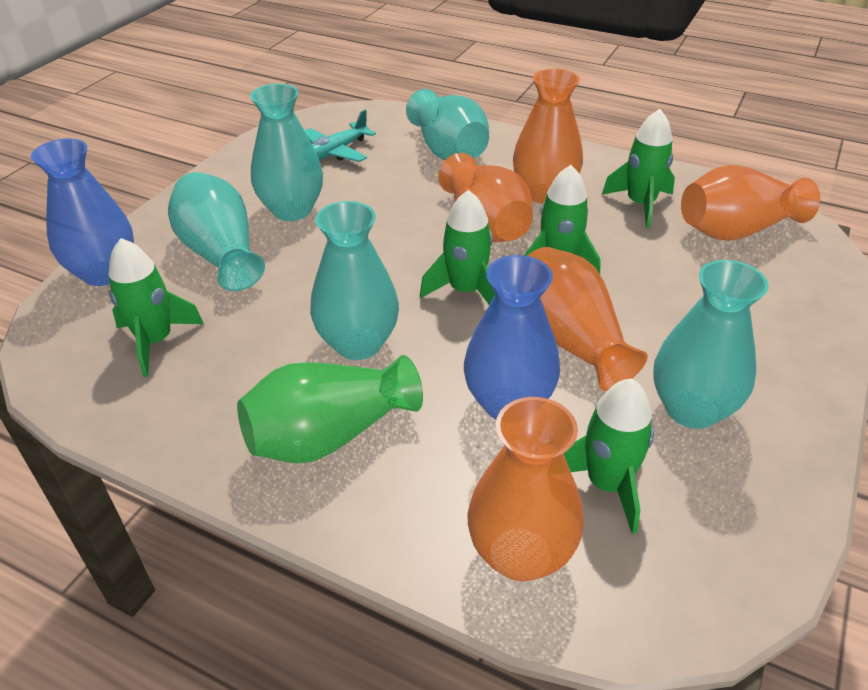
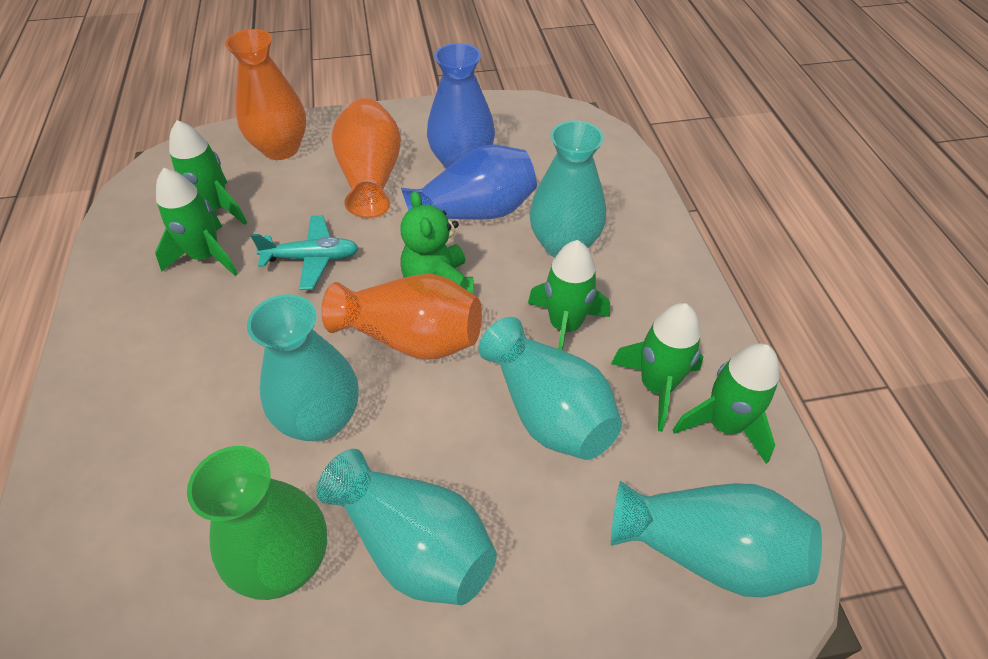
green teddy bear: none = 0 -> [400,191,474,295] = 1
orange vase: [438,153,533,242] [467,397,584,581] [513,68,583,204] [527,247,648,391] [681,165,820,241] = 5 -> [225,29,306,160] [321,274,482,360] [332,98,401,218] = 3

